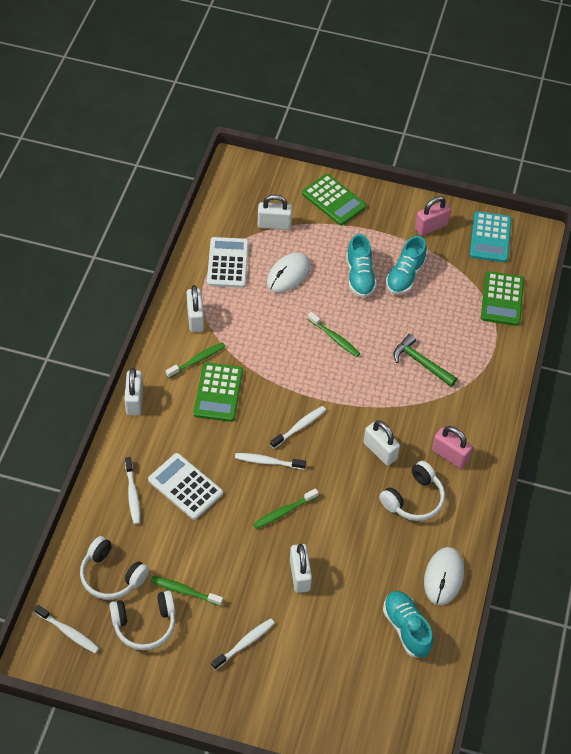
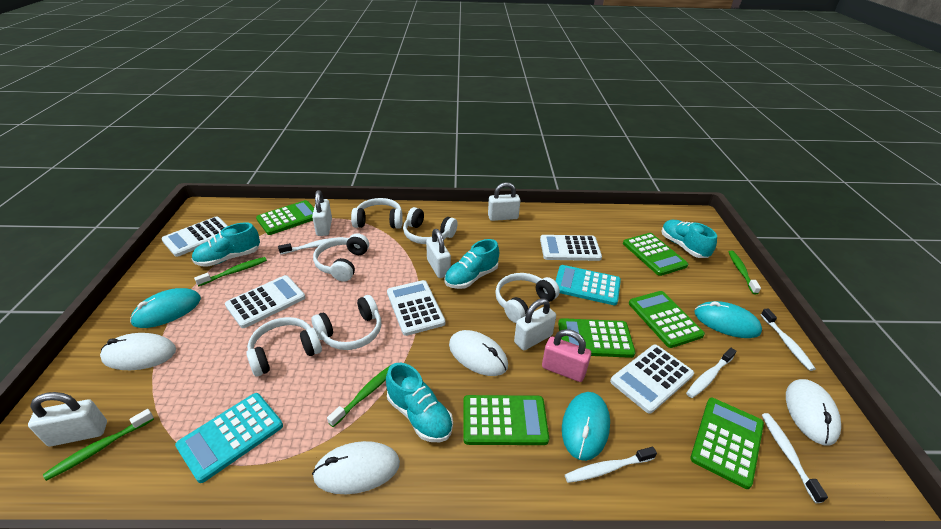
green calculator: [194,362,243,422] [302,174,366,226] [481,271,524,326] = 3 -> [256,200,314,235] [463,395,549,445] [558,318,636,358] [623,233,688,276] [629,291,705,348] [690,398,764,489] = 6
green hammer: [394,334,457,387] = 1 -> none = 0
pink padlock: [415,196,451,236] [432,426,472,469] = 2 -> [542,329,591,382] = 1
turquoise calculator: [470,211,512,263] = 1 -> [175,393,283,483] [555,265,621,305] = 2
turquoise mouse: none = 0 -> [130,288,201,328] [562,392,610,461] [694,301,762,338] = 3
turquoise shoe: [346,234,377,298] [383,591,433,658] [386,236,427,295] = 3 -> [192,222,260,267] [386,363,453,442] [444,239,499,289] [661,220,717,258] = 4
white calculator: [148,453,223,520] [207,237,249,288] = 2 -> [161,216,228,257] [225,275,305,328] [387,280,445,336] [540,235,602,261] [610,345,694,414] = 5
white headphones: [80,536,149,600] [109,591,175,650] [379,461,445,521] = 3 -> [246,317,322,377] [311,295,381,350] [313,233,369,282] [351,198,403,229] [403,207,457,244] [495,273,560,323] = 6
white mouse: [267,252,310,293] [424,547,464,605] = 2 -> [100,333,176,370] [312,441,400,494] [449,330,508,376] [786,379,841,445] = 4

